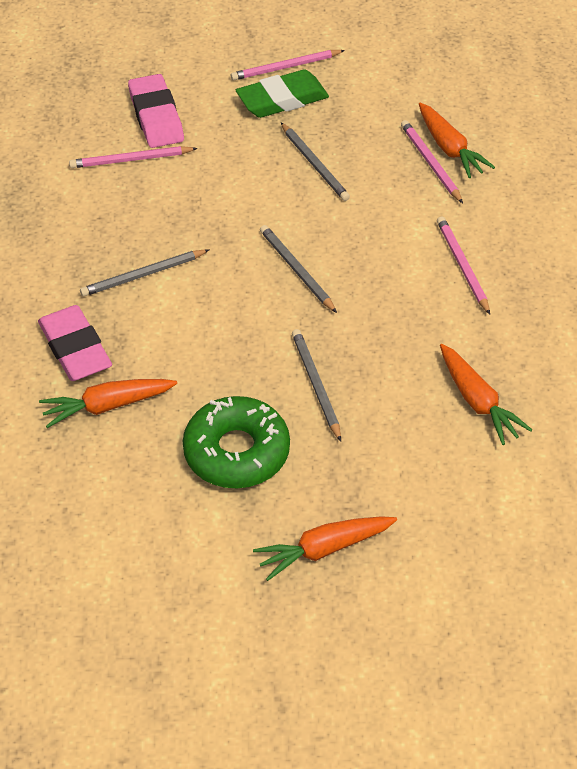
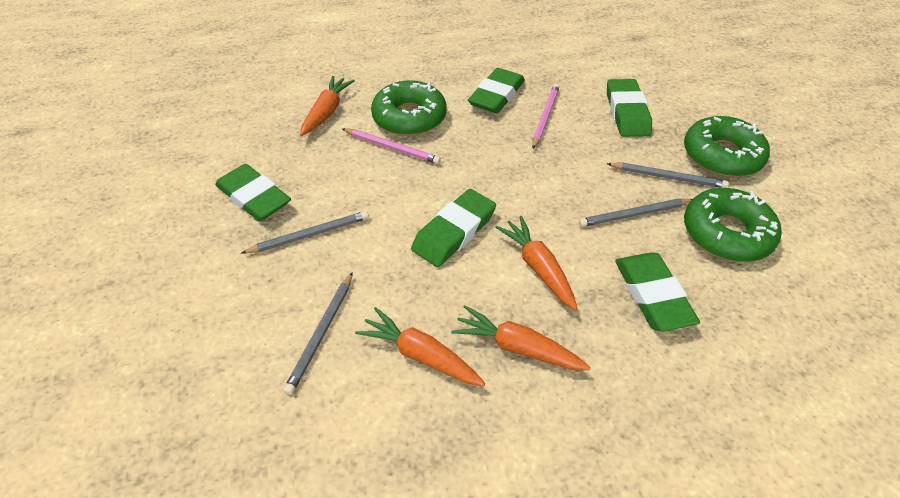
green donut: [183,396,290,488] = 1 -> [371,80,446,136] [684,116,770,177] [684,188,782,262] = 3
green eraser: [236,69,329,118] = 1 -> [215,164,291,221] [411,189,496,267] [468,68,525,113] [607,79,652,137] [615,253,700,332] = 5
pink eraser: [38,305,112,381] [128,74,184,148] = 2 -> none = 0
pink pencil: [69,146,198,168] [231,50,345,81] [401,120,463,203] [437,216,490,315] = 4 -> [342,128,441,164] [532,84,559,149] = 2

